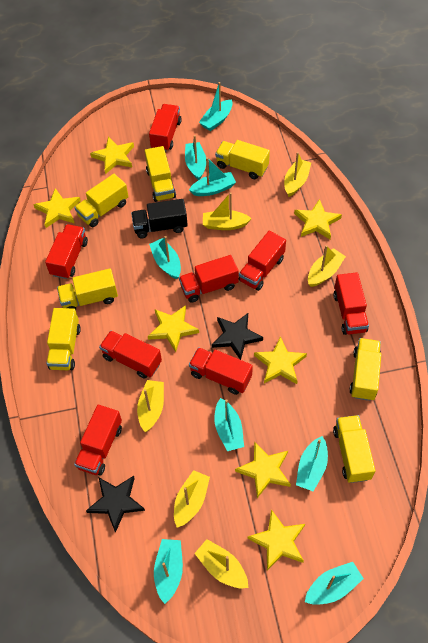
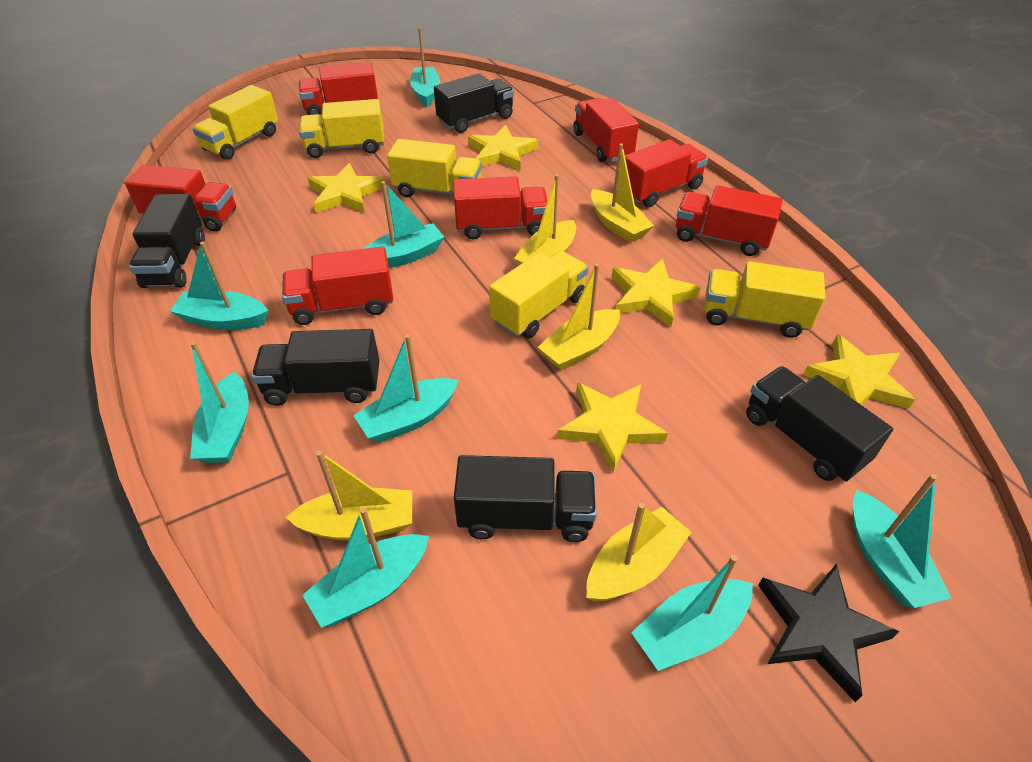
black star: [86,476,145,533] [212,313,263,360] = 2 -> [758,564,900,702] = 1
black truck: [131,199,188,238] = 1 -> [129,194,205,288] [251,329,380,406] [434,73,514,133] [454,455,597,542] [746,366,893,482] = 5
red truck: [45,224,88,279] [74,405,122,475] [99,331,162,379] [149,104,182,151] [179,255,239,303] [189,347,253,395] [239,231,286,291] [334,272,369,335] = 8 -> [125,165,236,232] [282,246,393,325] [298,62,378,115] [453,176,548,240] [573,98,639,162] [625,139,708,207] [676,185,783,256] = 7
yellow boat: [137,380,164,432] [174,470,210,528] [194,539,248,588] [203,192,252,230] [284,152,311,197] [308,245,346,287] = 6 -> [286,451,412,540] [514,174,576,265] [538,263,620,370] [587,503,692,602] [591,143,654,243] = 5
yellow star: [33,188,81,228] [90,137,134,174] [148,305,199,352] [235,441,291,498] [247,509,305,571] [254,336,307,384] [294,199,342,239] = 7 -> [308,163,384,213] [468,125,538,170] [557,382,668,473] [611,259,701,327] [803,334,915,409] = 5
yellow truck: [46,308,81,370] [57,268,118,310] [74,174,129,227] [145,146,176,202] [215,140,270,179] [333,415,375,483] [349,338,381,401] = 7 -> [192,85,278,160] [299,99,384,158] [387,139,482,197] [489,251,588,338] [704,261,825,338] = 5

